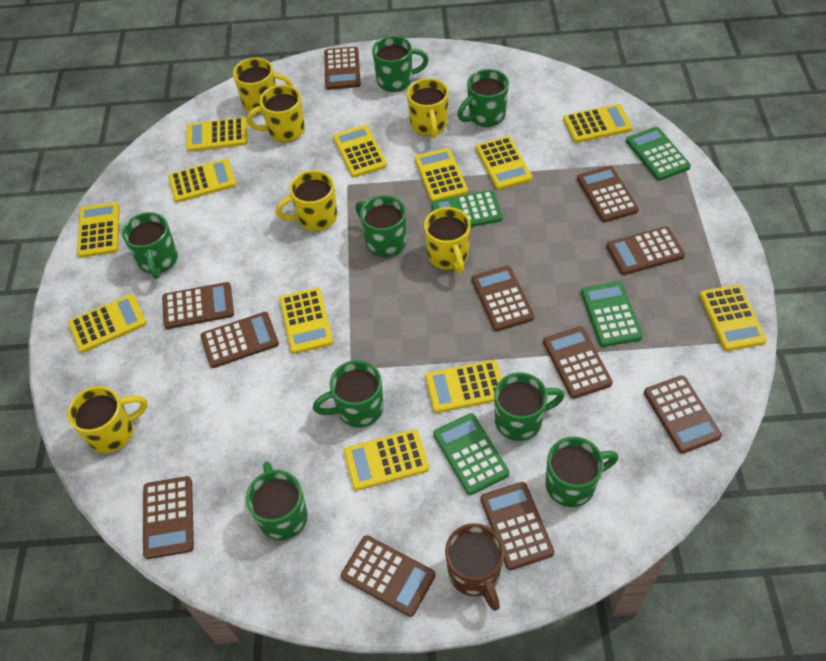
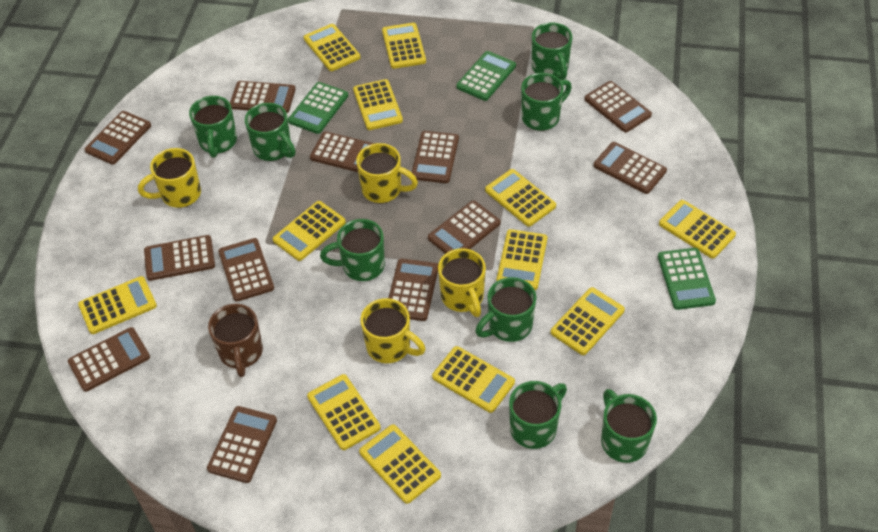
brown calculator: [143,476,194,559] [162,282,234,329] [200,312,279,368] [324,47,361,90] [341,535,436,617] [472,266,534,331] [481,482,554,570] [543,326,613,399] [577,166,639,222] [606,226,685,275] [644,375,722,454] = 11 -> [68,327,150,392] [85,111,151,165] [144,235,215,281] [207,406,277,483] [218,238,274,302] [230,81,296,113] [310,132,375,172] [389,259,438,321] [412,131,459,183] [428,201,500,254] [584,81,652,132] [593,142,667,194] = 12
green calculator: [432,190,503,227] [433,413,509,495] [581,281,643,347] [626,127,691,181] = 4 -> [288,82,348,134] [456,51,516,101] [658,248,716,310] = 3
yellow mug: [67,386,147,453] [233,57,293,114] [247,85,305,142] [276,170,337,231] [407,78,448,139] [424,207,471,274] = 6 -> [138,148,201,208] [356,143,418,203] [361,298,426,363] [438,248,486,317] = 4

